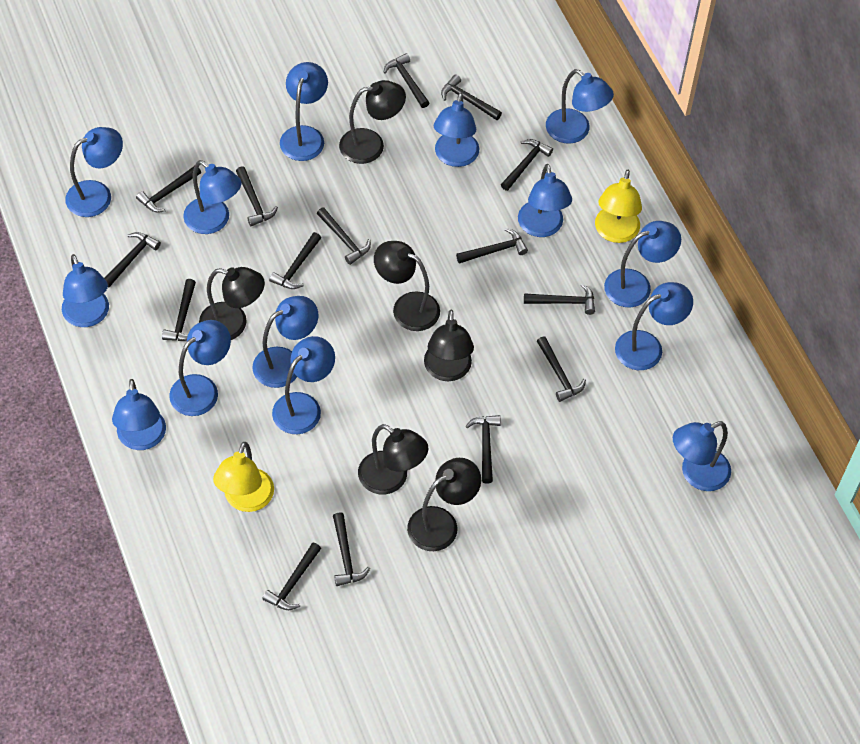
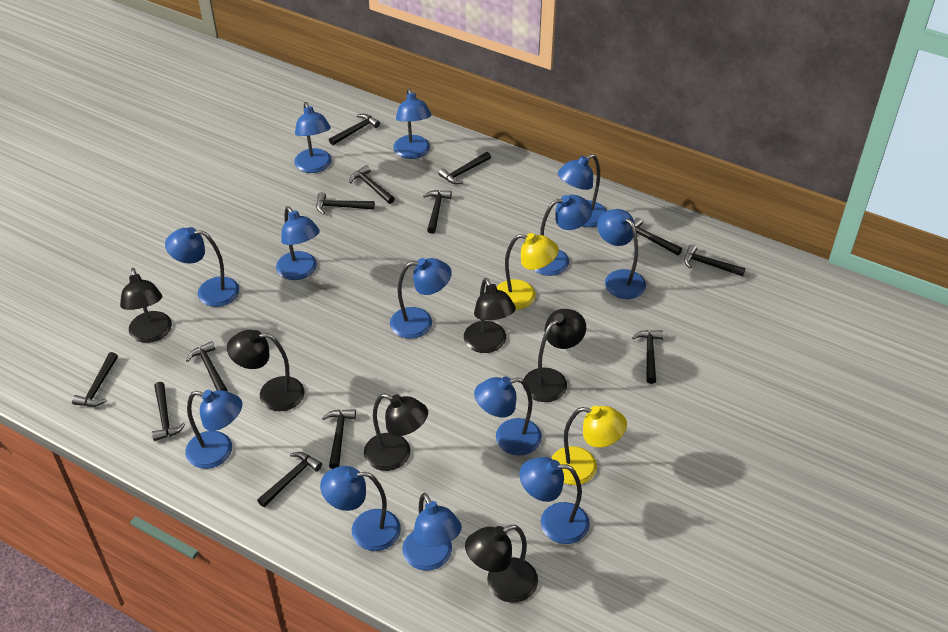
black hammer: [104,232,161,287] [136,166,201,213] [162,279,196,341] [236,166,278,226] [262,543,321,610] [269,232,321,289] [317,207,371,265] [333,512,370,586] [383,53,429,108] [441,74,502,120] [456,228,528,264] [466,415,501,484] [501,139,553,191] [524,284,595,315] [537,336,586,402] = 15 -> [72,352,118,407] [152,382,185,441] [186,341,227,391] [257,452,322,507] [316,192,375,214] [322,409,356,469] [329,114,380,145] [349,165,395,204] [423,190,452,234] [438,152,491,184] [632,330,663,384] [634,218,682,255] [684,244,745,277] = 13
blue lamp: [62,254,109,327] [65,127,123,217] [112,379,166,450] [169,320,231,416] [183,160,241,234] [252,296,318,388] [272,336,335,434] [280,62,328,161] [434,93,479,167] [518,164,572,237] [546,69,614,144] [604,221,681,307] [615,282,693,370] [673,421,731,491] = 14 -> [165,227,239,307] [185,390,242,469] [276,206,320,280] [294,102,332,173] [320,466,401,551] [390,258,452,339] [393,88,431,159] [402,493,462,571] [474,377,542,456] [520,457,590,544] [534,195,592,276] [558,154,607,227] [597,209,646,299] = 13

